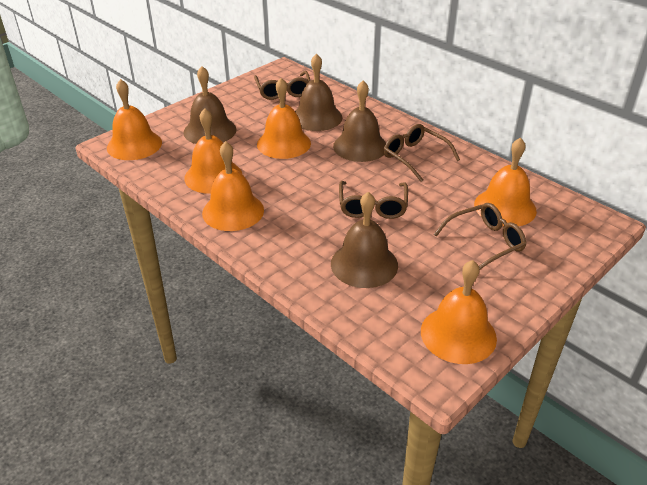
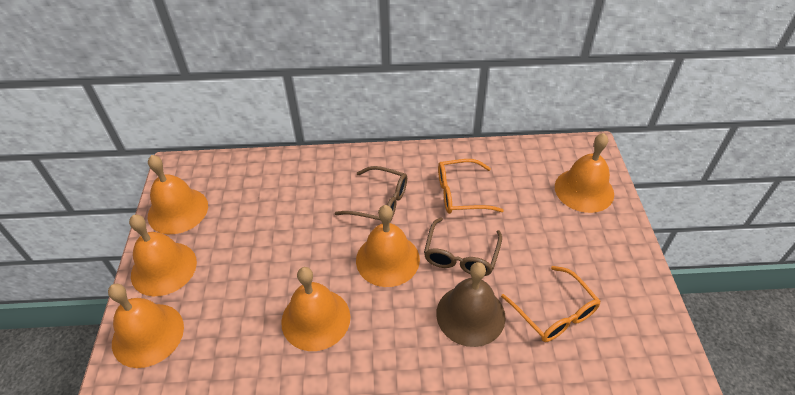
brown bell: [184,66,236,144] [295,53,342,131] [331,192,398,288] [333,81,386,162] = 4 -> [436,262,505,347] = 1
brown glasses: [254,71,310,100] [339,181,408,219] [383,124,460,182] [434,203,526,269] = 4 -> [335,166,407,222] [424,217,502,276] = 2
orange glasses: none = 0 -> [438,159,504,214] [501,266,601,342] = 2

